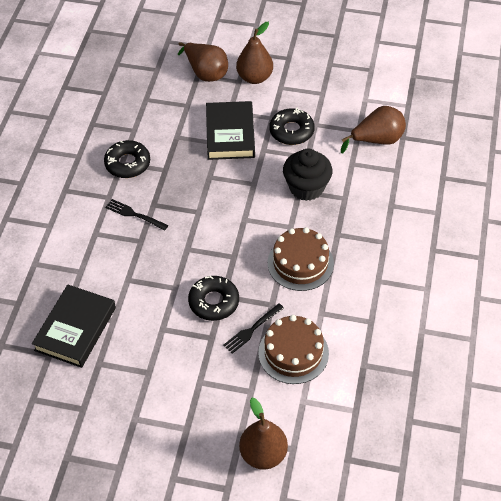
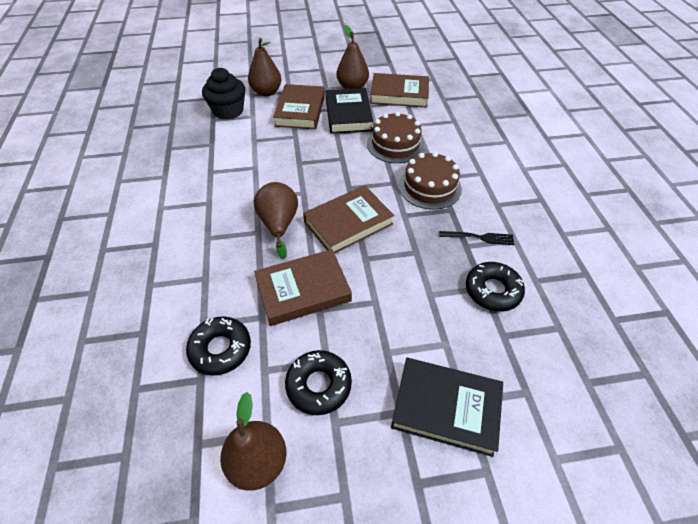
black fork: [106,199,168,231] [223,303,284,354] = 2 -> [439,231,514,245] = 1
brown book: none = 0 -> [254,249,352,326] [273,84,325,129] [303,185,394,254] [370,73,429,108] = 4

